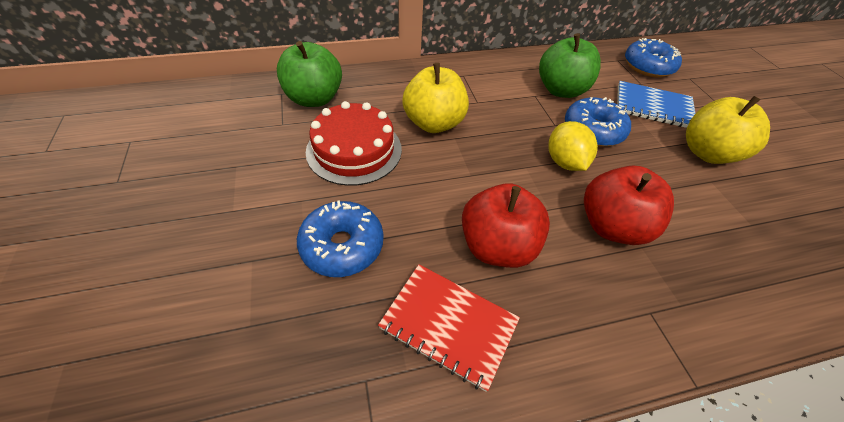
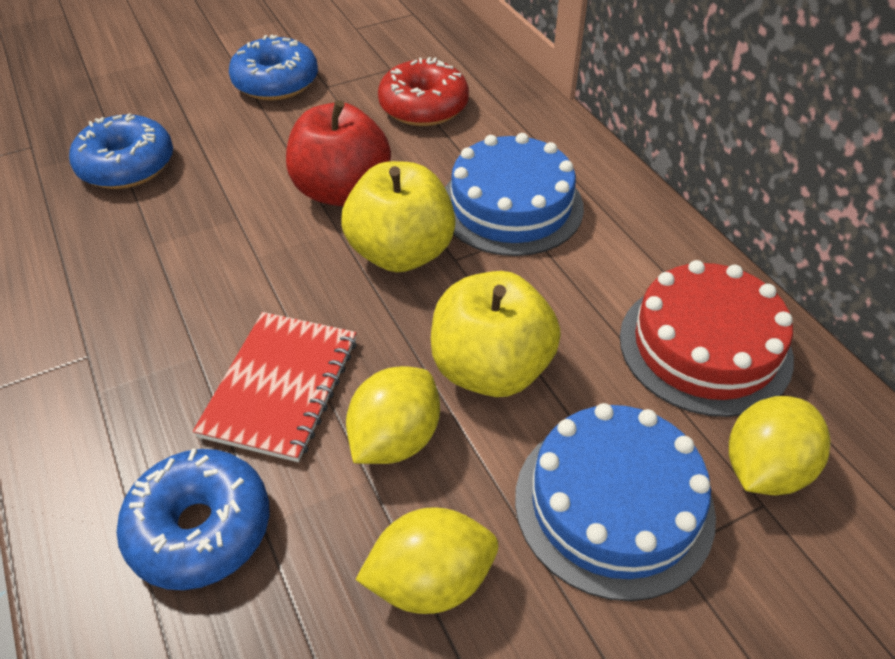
blue cake: none = 0 -> [445,133,584,256] [515,403,716,601] = 2
blue notebook: [617,81,696,128] = 1 -> none = 0
green apple: [277,41,342,107] [539,33,601,98] = 2 -> none = 0
red apple: [462,183,550,268] [584,165,674,245] = 2 -> [286,100,391,206] = 1
red donut: none = 0 -> [378,57,469,126] = 1
yellow lemon: [549,121,598,171] = 1 -> [346,366,440,464] [356,507,498,614] [729,396,831,495] = 3

